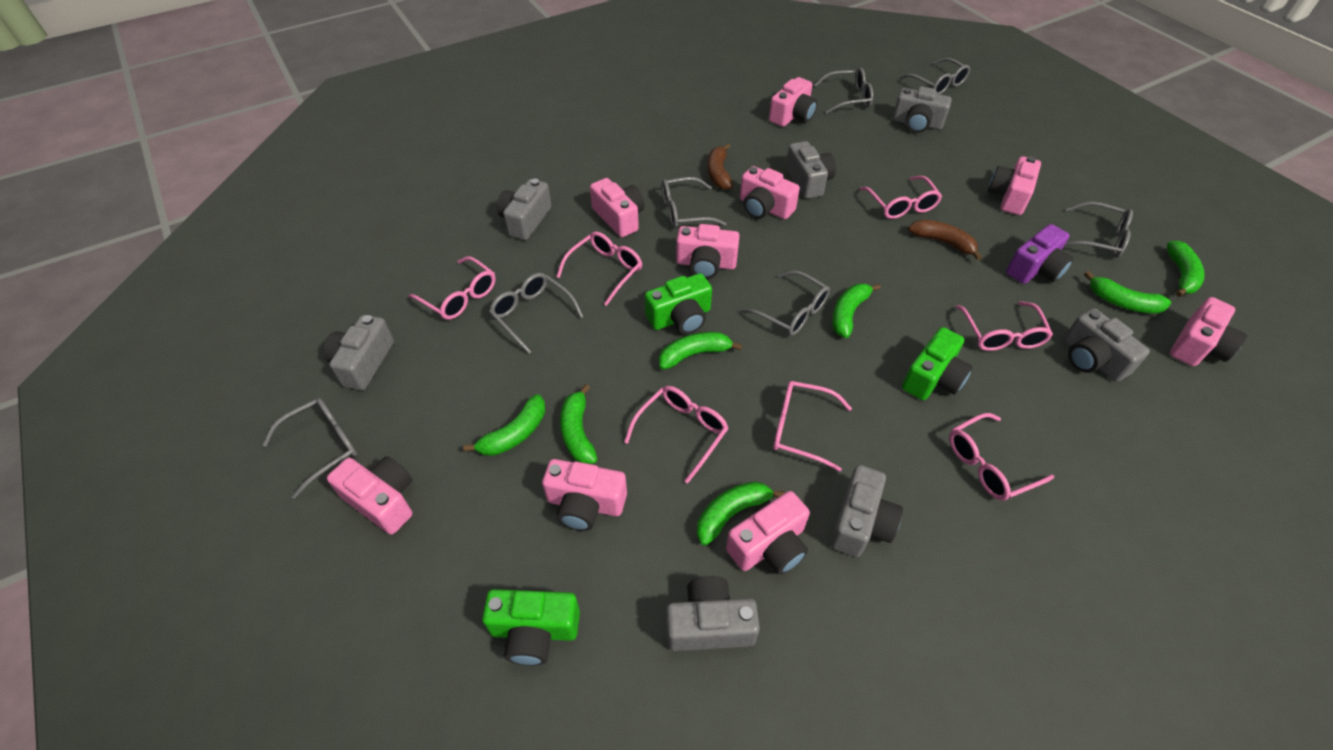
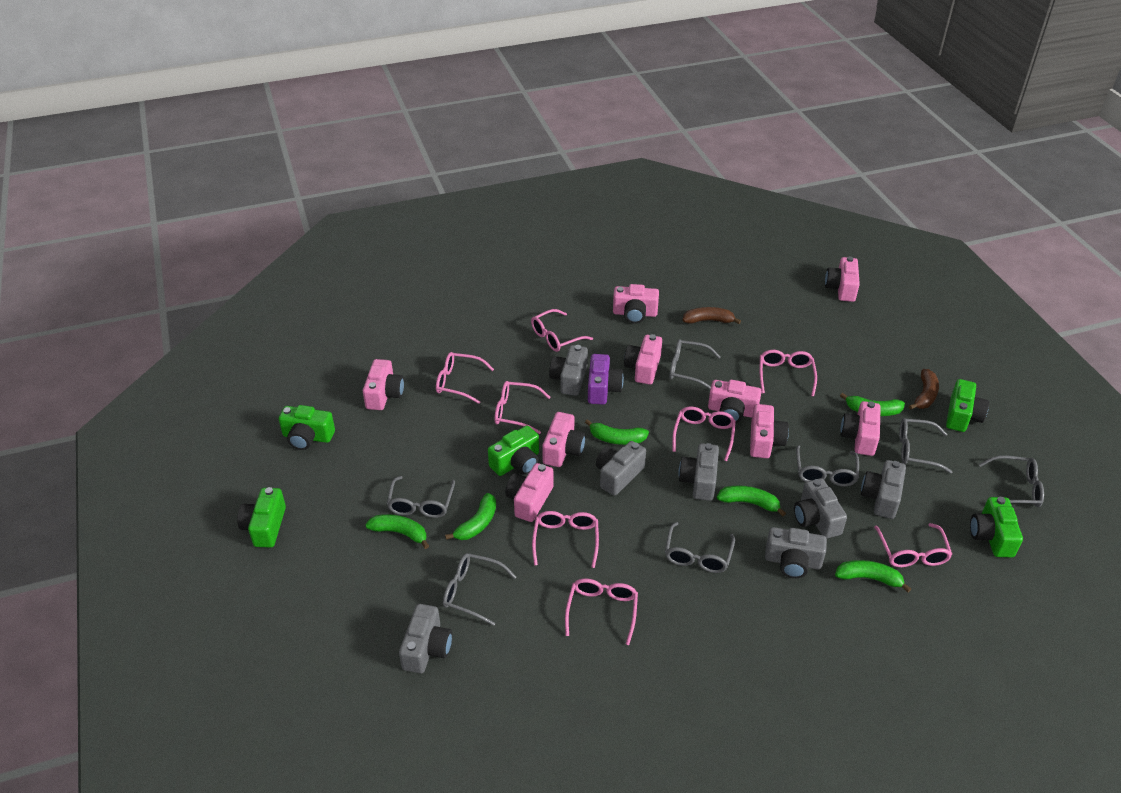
green banana: [463,394,545,456] [560,384,597,464] [659,332,742,370] [697,481,784,545] [832,284,881,338] [1084,271,1171,314] [1167,241,1205,297] = 7 -> [365,514,429,549] [445,493,496,540] [585,419,649,445] [717,485,786,516] [835,560,911,592] [840,393,905,416] = 6
green camera: [482,589,580,666] [645,273,712,334] [902,327,973,400] = 3 -> [237,487,286,548] [279,405,335,450] [488,426,539,476] [946,379,989,432] [970,497,1023,557] = 5
pink glasses: [409,256,496,320] [557,232,643,306] [624,386,729,483] [773,381,852,472] [860,176,942,219] [949,413,1054,501] [956,301,1053,351] = 7 -> [436,352,494,404] [495,381,551,434] [531,309,593,352] [532,511,599,568] [565,578,638,645] [672,406,736,461] [760,350,817,396] [874,523,952,567] = 8

